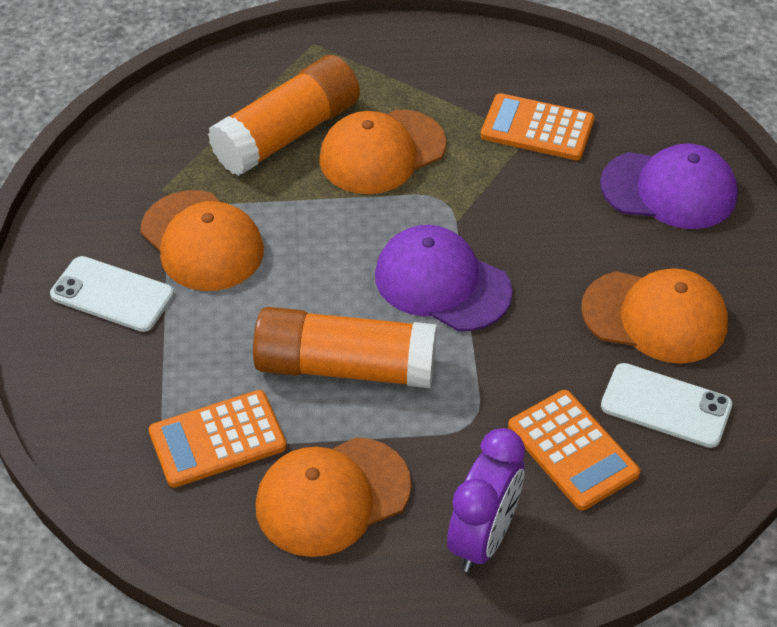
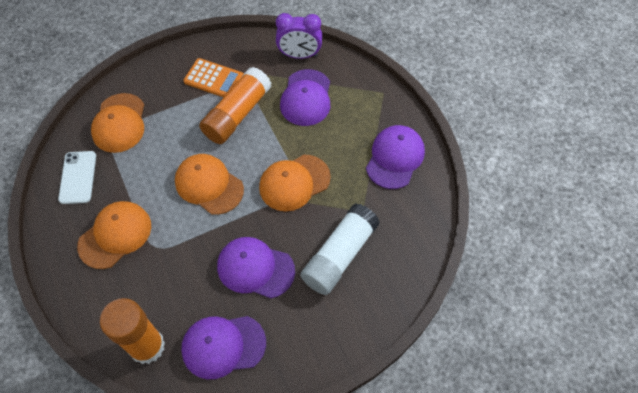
orange calculator: [149,390,287,488] [481,93,595,160] [508,390,640,510] = 3 -> [183,58,244,97] = 1
purple cap: [375,225,513,331] [600,144,737,229] = 2 -> [181,316,266,379] [217,237,295,298] [280,69,330,126] [366,125,425,189] = 4
white glue stick: none = 0 -> [300,204,380,295] = 1
white phone: [50,256,174,332] [601,363,732,448] = 2 -> [58,151,96,204] = 1

